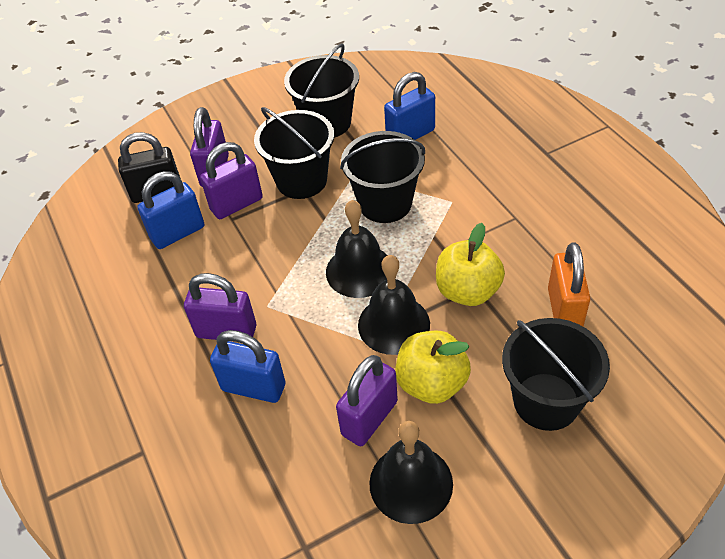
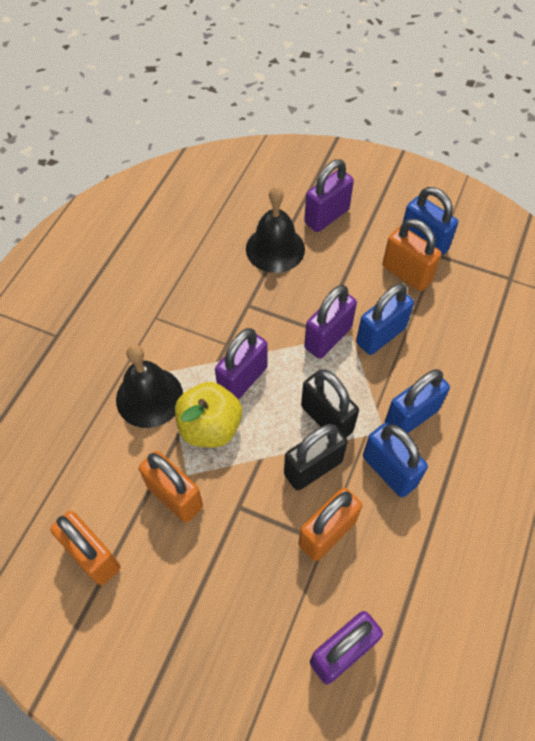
black bell: [326,200,387,298] [358,255,430,355] [369,421,453,524] = 3 -> [116,345,183,428] [246,186,305,273] = 2
black bucket: [254,107,334,199] [284,44,359,138] [340,131,425,223] [502,318,610,431] = 4 -> none = 0
black padlock: [118,132,181,203] = 1 -> [284,424,348,491] [301,369,359,437] = 2
blue padlock: [137,171,204,249] [210,330,285,403] [384,72,435,140] = 3 -> [356,283,414,355] [363,423,428,497] [385,369,450,433] [403,187,458,257] = 4
orange padlock: [548,242,590,326] = 1 -> [50,511,120,585] [139,451,203,523] [298,488,362,561] [382,219,442,291] = 4
yellow apple: [395,331,471,404] [436,223,505,306] = 2 -> [175,382,242,448] = 1

